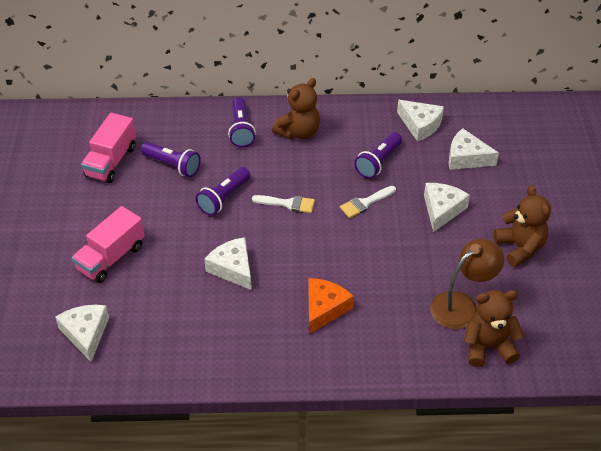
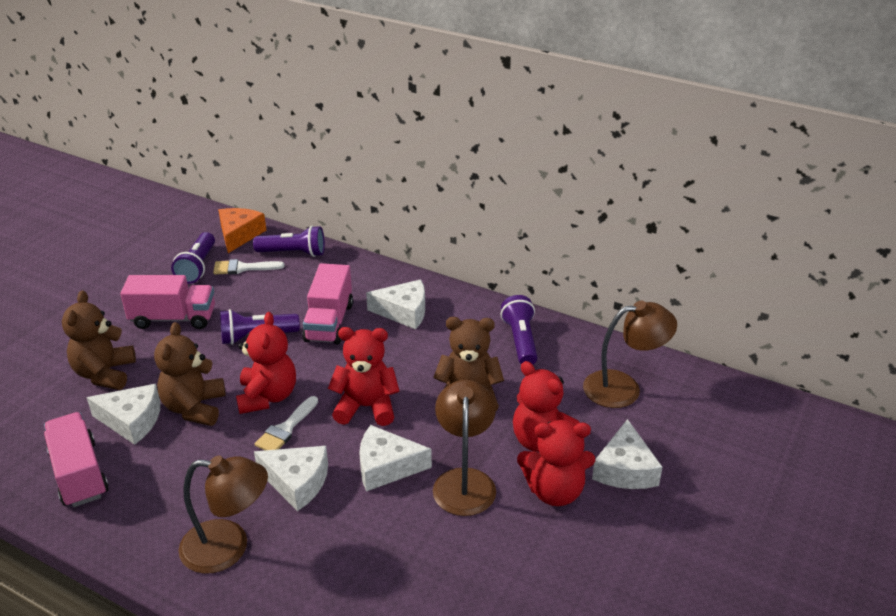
brown lamp: [430,239,504,329] = 1 -> [178,455,268,574] [433,379,496,516] [583,301,677,408] = 3
pink truck: [72,206,145,283] [81,113,136,183] = 2 -> [44,412,109,507] [120,275,215,329] [303,263,353,344] = 3
red teddy bear: none = 0 -> [236,312,296,414] [328,327,400,426] [513,361,580,452] [517,420,595,506] = 4

